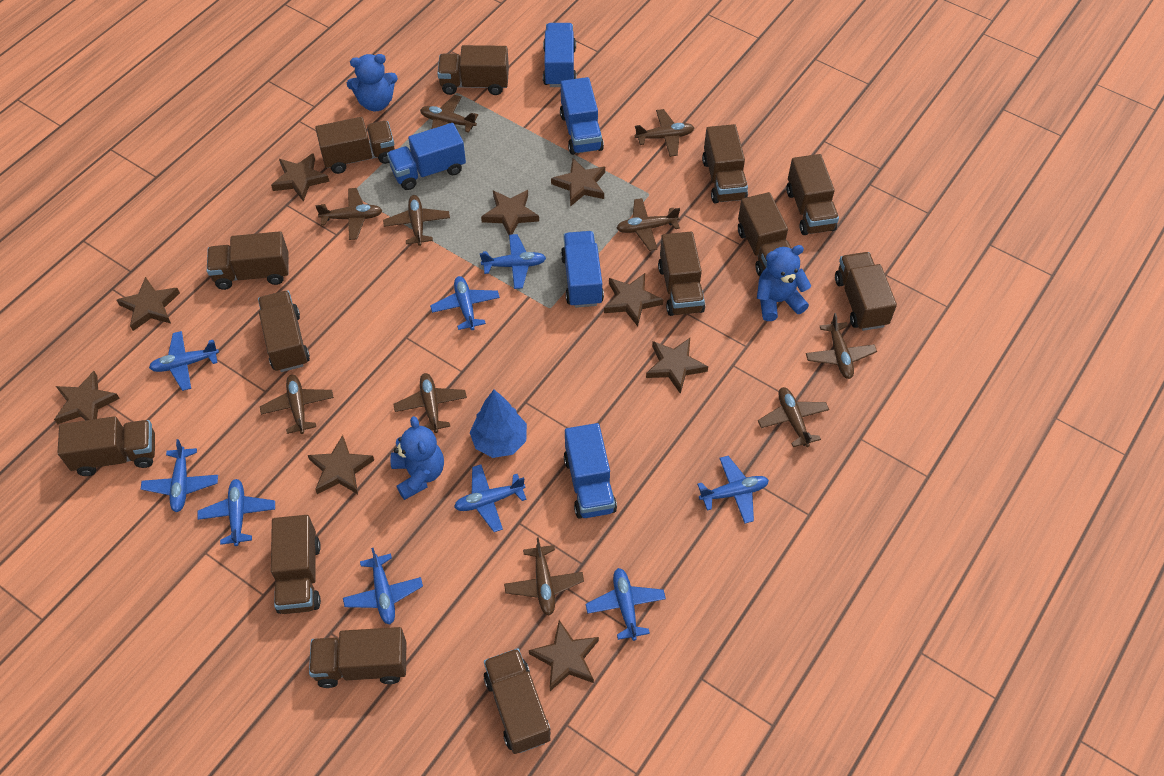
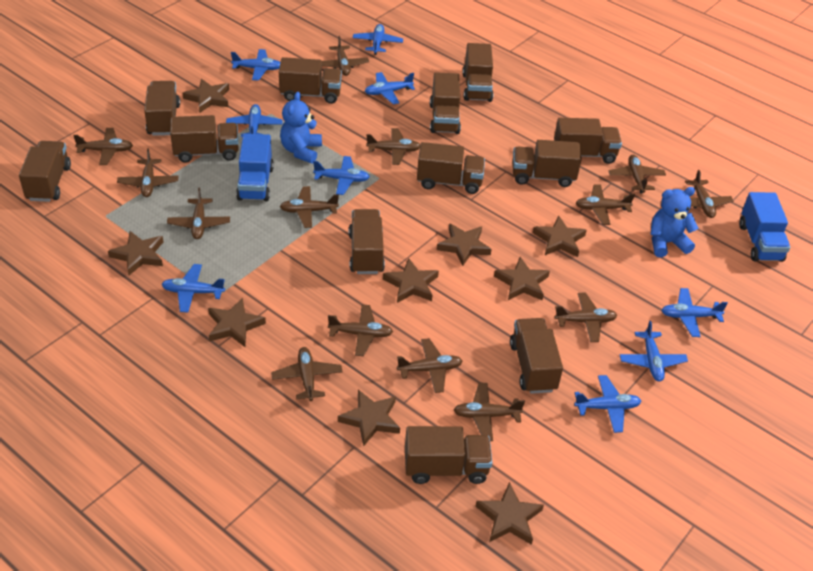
blue teddy bear: [347,54,398,111] [390,416,444,500] [757,245,811,321] = 3 -> [280,92,322,164] [651,187,698,257] = 2
blue tree: [469,390,527,458] = 1 -> none = 0
blue truck: [387,123,466,190] [543,23,576,87] [560,77,604,155] [561,231,604,308] [564,423,617,519] = 5 -> [236,134,274,201] [739,192,790,262] = 2
brown plane: [260,375,334,434] [316,188,382,240] [383,195,450,246] [393,373,467,433] [420,95,478,133] [504,537,584,616] [617,198,680,251] [635,109,694,157] [758,387,829,447] [806,313,877,379] = 10 -> [73,128,133,165] [117,148,178,197] [167,188,230,239] [271,347,342,401] [280,186,339,228] [322,36,369,76] [328,304,393,356] [366,128,420,165] [397,338,462,393] [454,383,525,441] [555,293,617,342] [576,185,635,225] [609,155,666,194] [685,170,733,218] = 14
brown truck: [58,416,155,476] [207,231,289,290] [258,291,310,372] [271,515,321,614] [309,627,406,688] [315,117,395,174] [437,45,509,95] [484,648,551,754] [658,232,705,316] [702,124,748,203] [738,192,792,276] [786,154,839,235] [835,252,897,331] = 13 -> [19,141,71,202] [144,81,180,136] [170,115,238,163] [279,57,342,104] [349,209,385,274] [405,426,493,484] [417,142,485,194] [430,72,461,134] [462,43,493,102] [510,318,563,394] [512,140,582,187] [554,118,622,164] = 12

